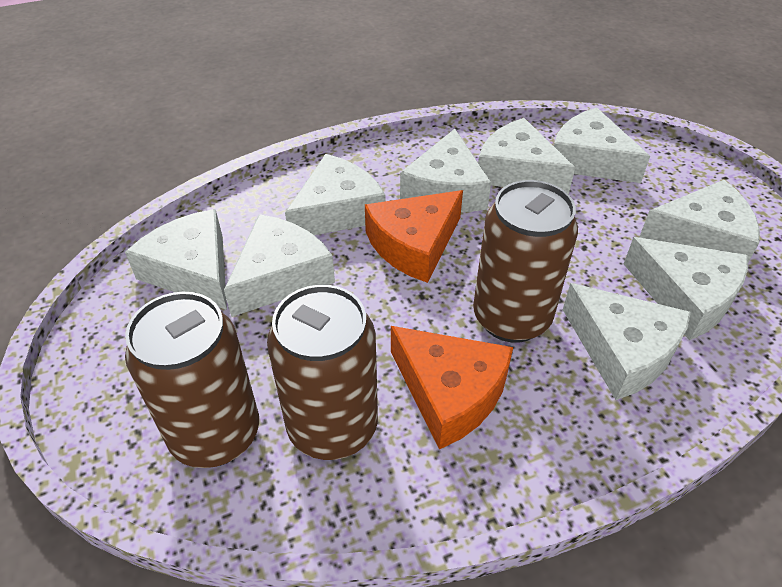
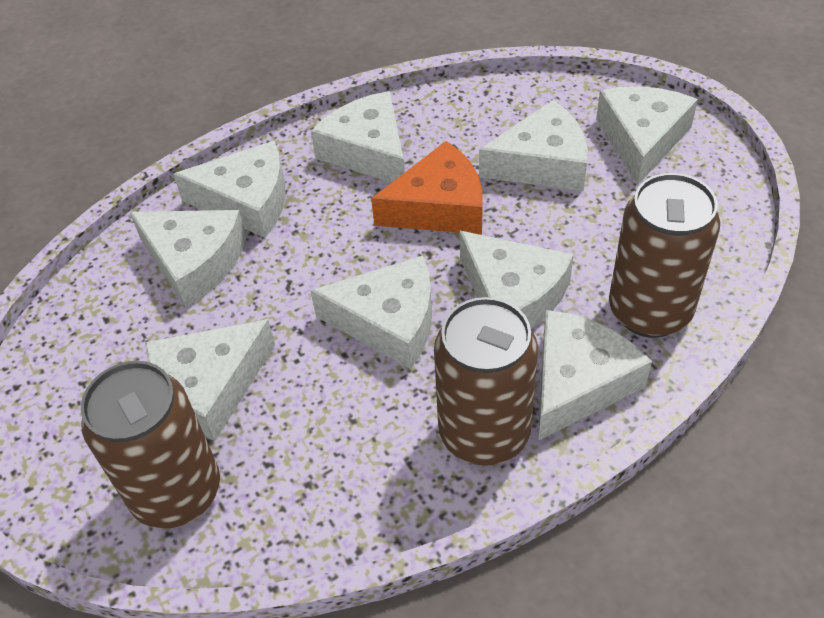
orange cheese: [365,190,463,283] [391,326,513,449] = 2 -> [371,141,483,234] = 1

